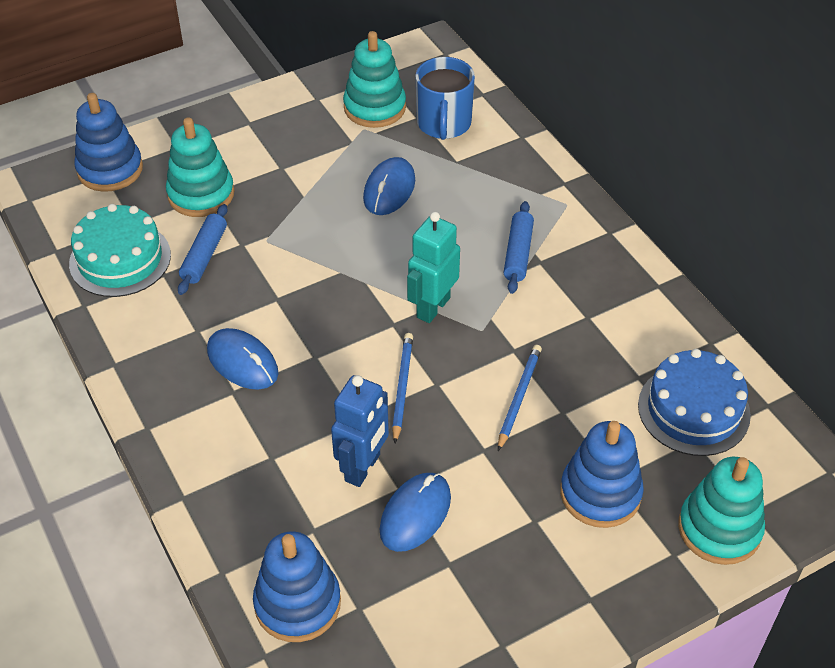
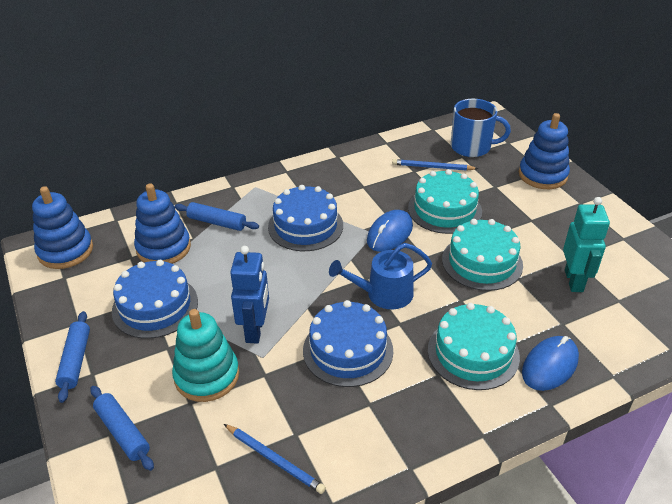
blue cake: [638,349,751,456] = 1 -> [112,260,198,339] [268,185,343,251] [303,300,393,387] = 3
blue mouse: [207,328,278,390] [363,157,415,215] [380,473,451,552] = 3 -> [367,210,413,252] [522,336,579,391] = 2
blue rolling pin: [178,204,228,295] [503,201,534,294] = 2 -> [55,311,90,403] [90,386,154,471] [175,202,259,231] = 3
blue watering can: none = 0 -> [329,243,432,309] = 1
turquoise cake: [69,204,171,297] = 1 -> [408,169,482,234] [428,303,520,390] [442,219,523,291] = 3
turquoise stacking toy: [166,117,235,217] [343,31,406,128] [678,457,765,565] = 3 -> [172,309,239,402] = 1

